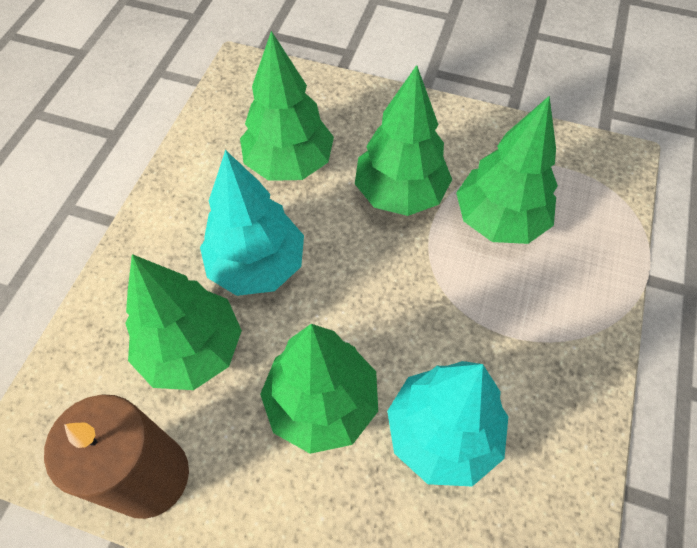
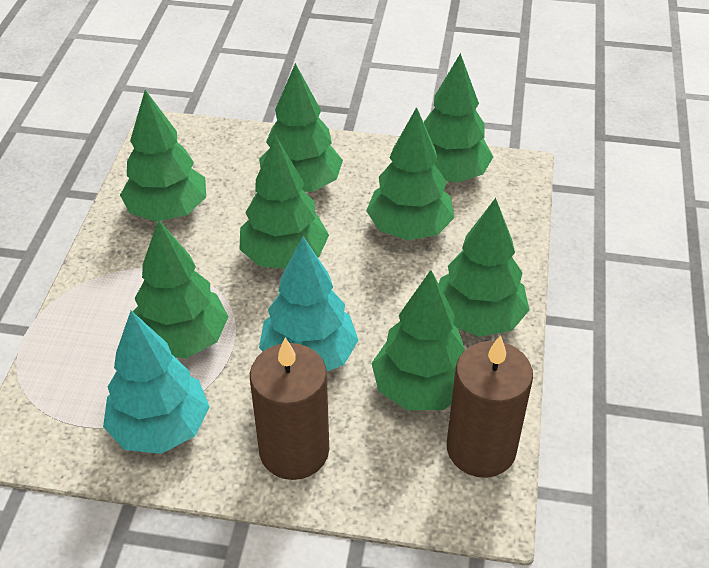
brown candle: [44,394,189,519] = 1 -> [250,338,329,480] [447,335,533,478] = 2
green tree: [125,254,242,390] [240,31,334,181] [260,324,378,454] [355,65,452,216] [456,96,558,244] = 5 -> [120,90,206,222] [132,219,229,358] [239,135,329,269] [259,63,343,192] [366,107,455,240] [371,270,465,410] [424,53,493,182] [439,198,529,337] = 8

